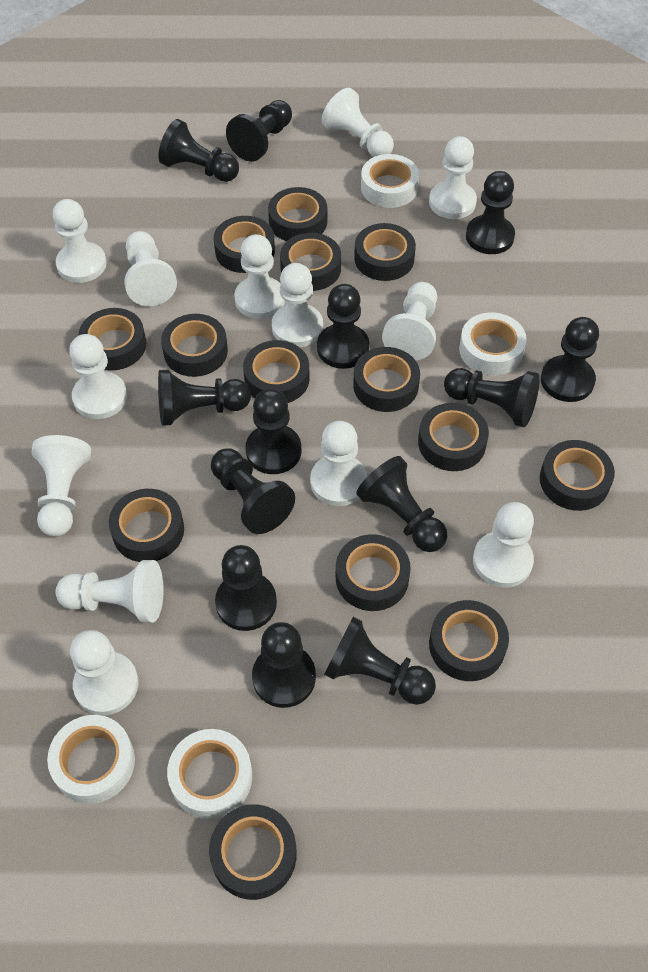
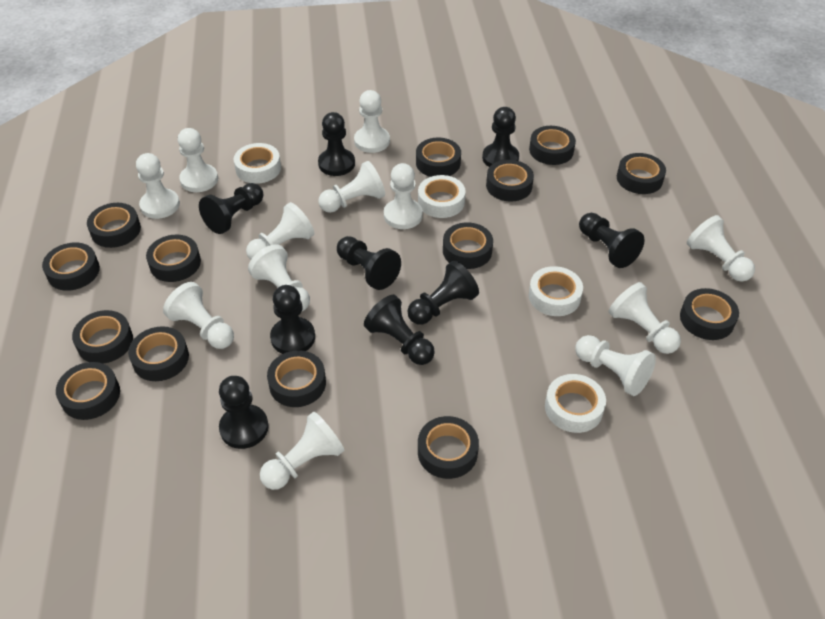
black pawn: [158,119,239,182] [158,370,251,426] [211,448,295,534] [215,545,277,631] [226,100,292,162] [246,389,301,474] [252,622,316,708] [317,284,369,369] [324,617,436,705] [356,456,447,552] [444,368,540,427] [466,171,515,254] [541,317,599,402] = 13 -> [199,183,263,234] [219,376,269,449] [270,285,315,354] [318,112,355,176] [337,236,401,290] [364,295,435,365] [407,261,479,325] [482,107,519,167] [579,213,645,268] = 9
white pawn: [32,435,91,537] [53,199,107,283] [55,560,164,623] [69,334,127,419] [70,630,139,715] [124,231,177,306] [234,234,285,319] [272,263,323,347] [310,421,367,506] [321,88,394,157] [382,282,437,360] [429,136,477,219] [473,502,534,588] = 13 -> [136,153,180,219] [163,282,234,349] [178,128,218,192] [246,202,314,260] [248,244,310,311] [260,412,345,490] [318,161,385,213] [354,90,390,153] [384,163,423,229] [575,335,656,396] [609,282,681,354] [687,215,755,282] = 12

